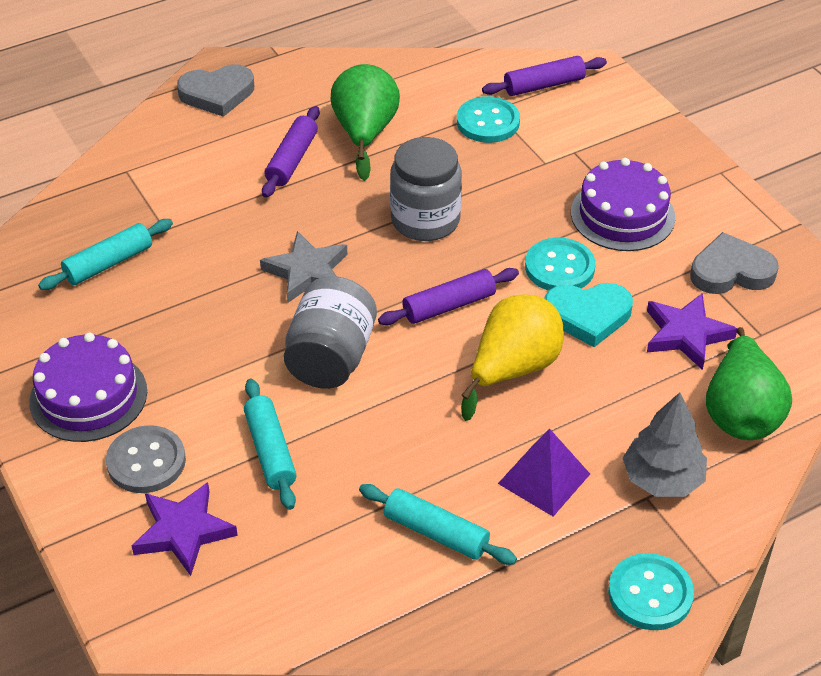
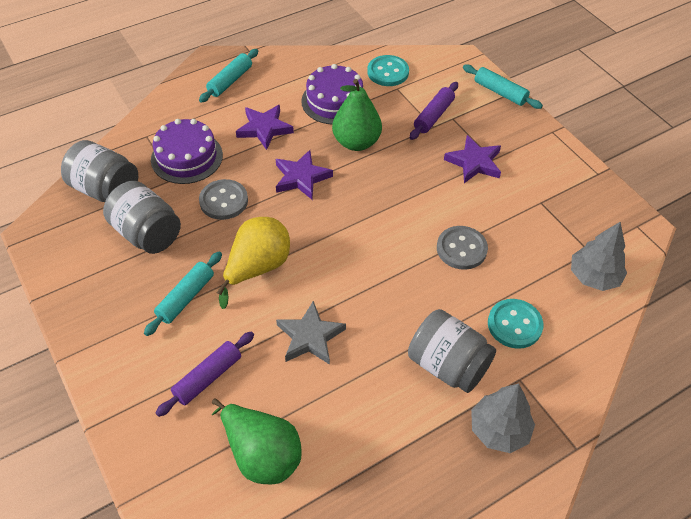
grey button: [106,425,186,493] = 1 -> [199,179,248,220] [437,226,488,270] = 2
grey heart: [177,64,254,117] [690,232,779,294] = 2 -> none = 0
grey jar: [284,276,377,389] [390,137,462,241] = 2 -> [61,140,138,202] [103,181,181,254] [408,309,496,393] = 3
grey tree: [623,392,707,497] = 1 -> [471,383,535,453] [571,222,627,291] = 2
purple pyramid: [498,428,590,517] = 1 -> none = 0
purple rolling pin: [262,106,320,198] [378,268,519,325] [482,56,607,96] = 3 -> [156,331,254,417] [410,82,458,140] = 2
purple star: [132,482,238,576] [647,293,738,370] = 2 -> [236,105,294,150] [276,150,333,199] [444,135,501,183] = 3
turquoise button: [457,96,520,143] [525,237,595,291] [608,553,694,630] = 3 -> [367,55,409,86] [488,299,543,349] = 2
turquoise heart: [545,283,633,347] = 1 -> none = 0

